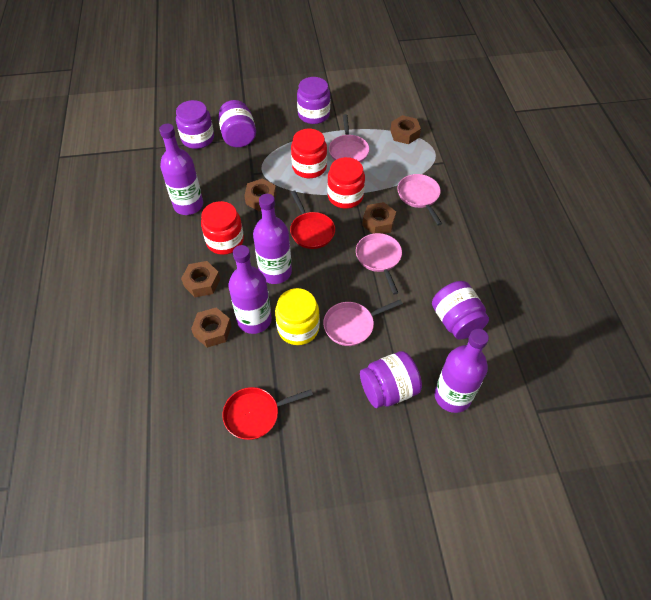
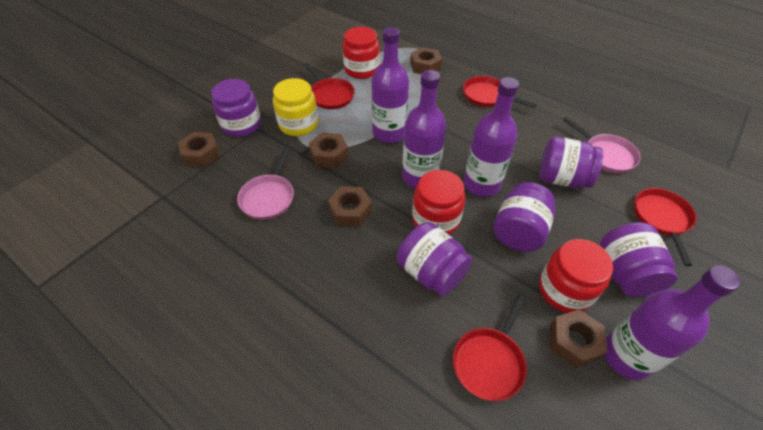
pink pan: [323,299,403,346] [329,114,369,163] [356,233,402,295] [397,174,442,225] = 4 -> [237,147,294,220] [563,117,641,173] = 2
red pan: [222,387,313,440] [290,191,335,249] = 2 -> [304,63,355,109] [453,294,527,401] [463,76,537,108] [634,188,696,266] = 4

